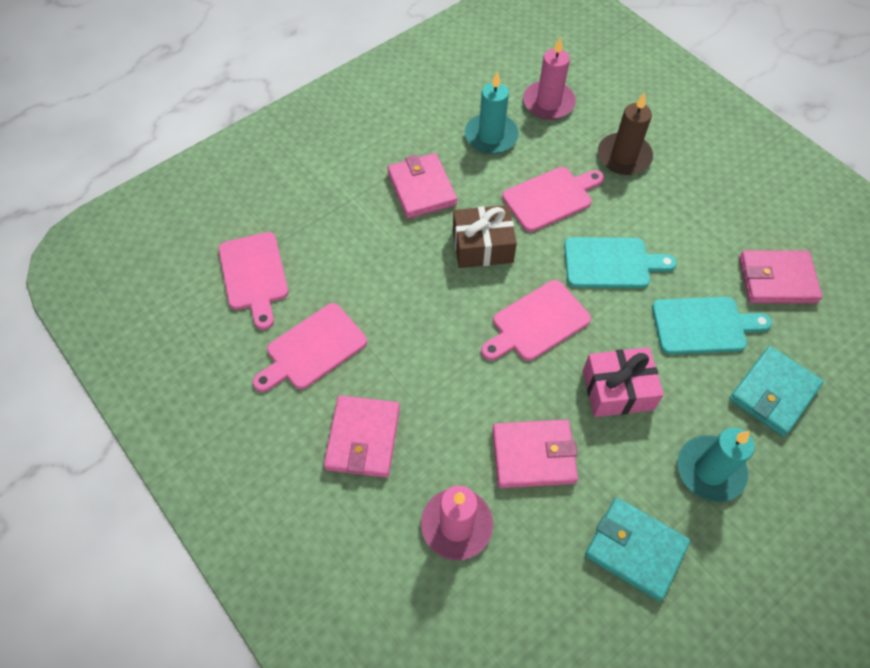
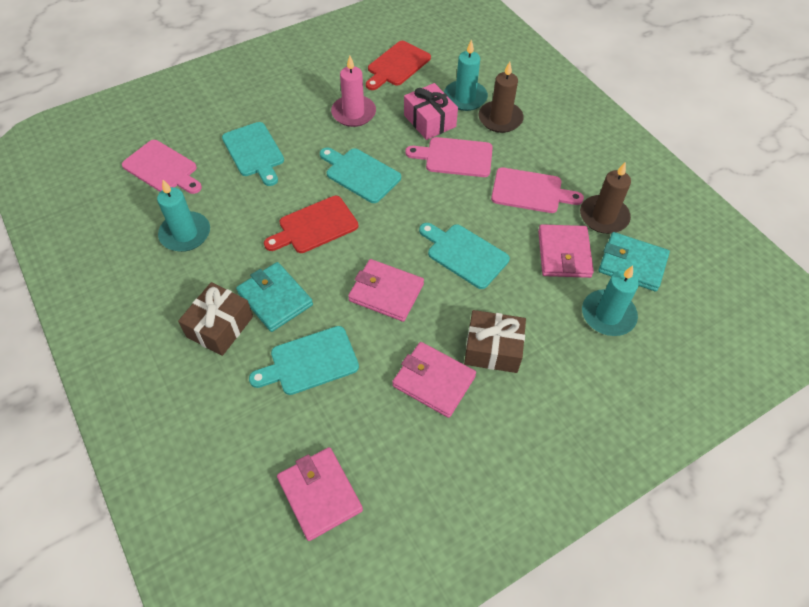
brown candle: [598,93,653,175] = 1 -> [478,62,524,133] [580,162,631,234] = 2
brown gift: [453,205,517,268] = 1 -> [178,282,253,356] [464,310,526,373] = 2
pink candle: [421,486,493,560] [523,36,576,120] = 2 -> [331,56,376,127] = 1
pink cutting board: [219,232,288,330] [253,303,367,392] [481,280,591,361] [502,167,604,232] = 4 -> [122,140,202,194] [405,137,493,177] [491,167,584,213] = 3
red cutting board: none = 0 -> [264,196,358,253] [366,41,431,90] = 2
turquoise candle: [465,71,519,154] [678,428,755,502] = 2 -> [157,180,210,252] [444,39,488,111] [582,265,639,336] = 3
turquoise cutting board: [564,237,677,288] [652,297,772,354] = 2 -> [222,122,284,186] [249,326,359,395] [320,147,401,203] [419,223,510,289] = 4

